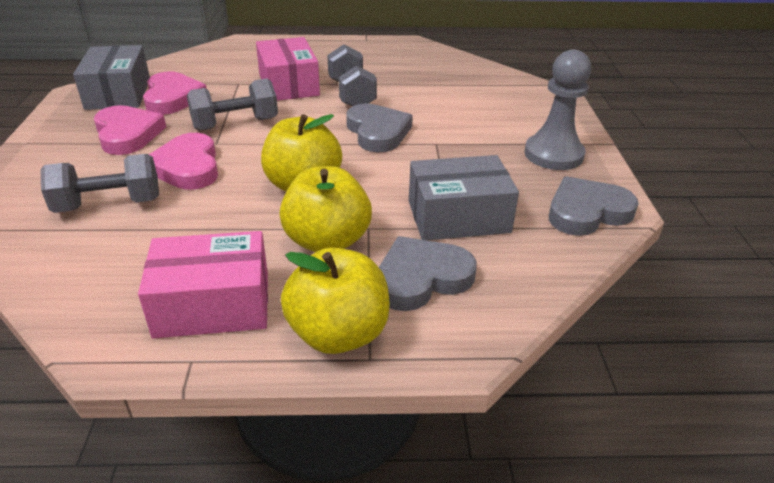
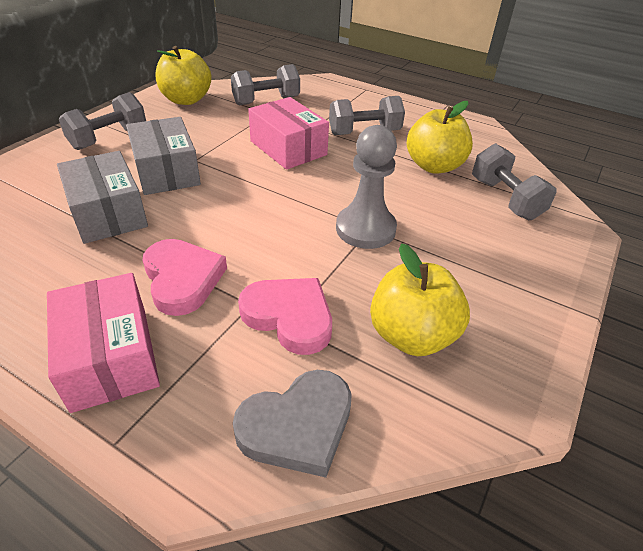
grey dumbbell: [40,154,159,213] [187,79,278,131] [327,44,377,107] = 3 -> [59,92,146,150] [231,64,300,105] [329,96,405,135] [472,143,557,220] = 4
grey heart: [346,103,413,153] [379,236,477,311] [549,176,639,236] = 3 -> [233,370,352,478] = 1
pink heart: [94,105,166,155] [143,71,207,115] [149,133,218,190] = 3 -> [143,239,227,316] [238,278,332,355] = 2

